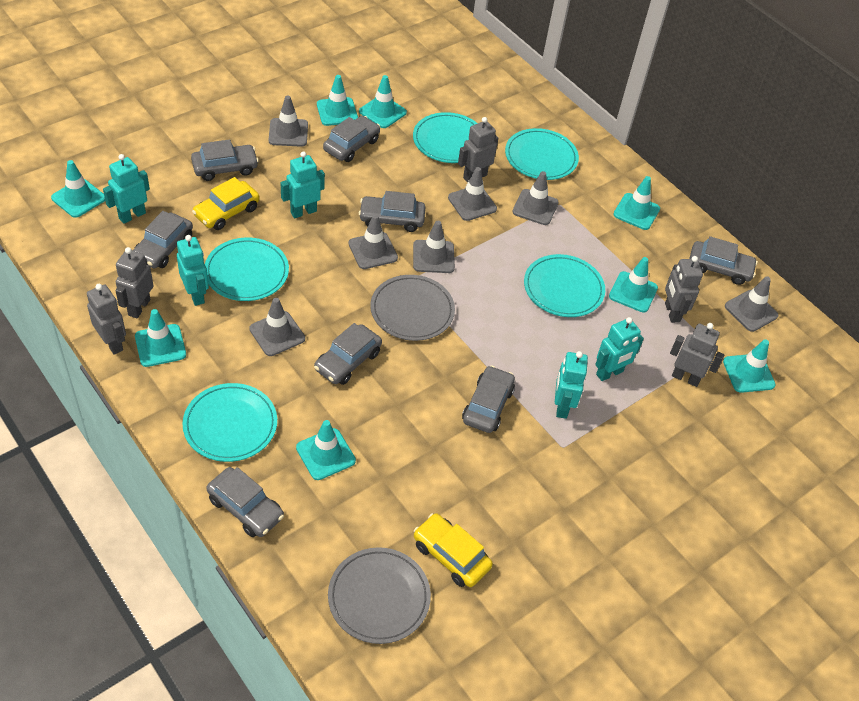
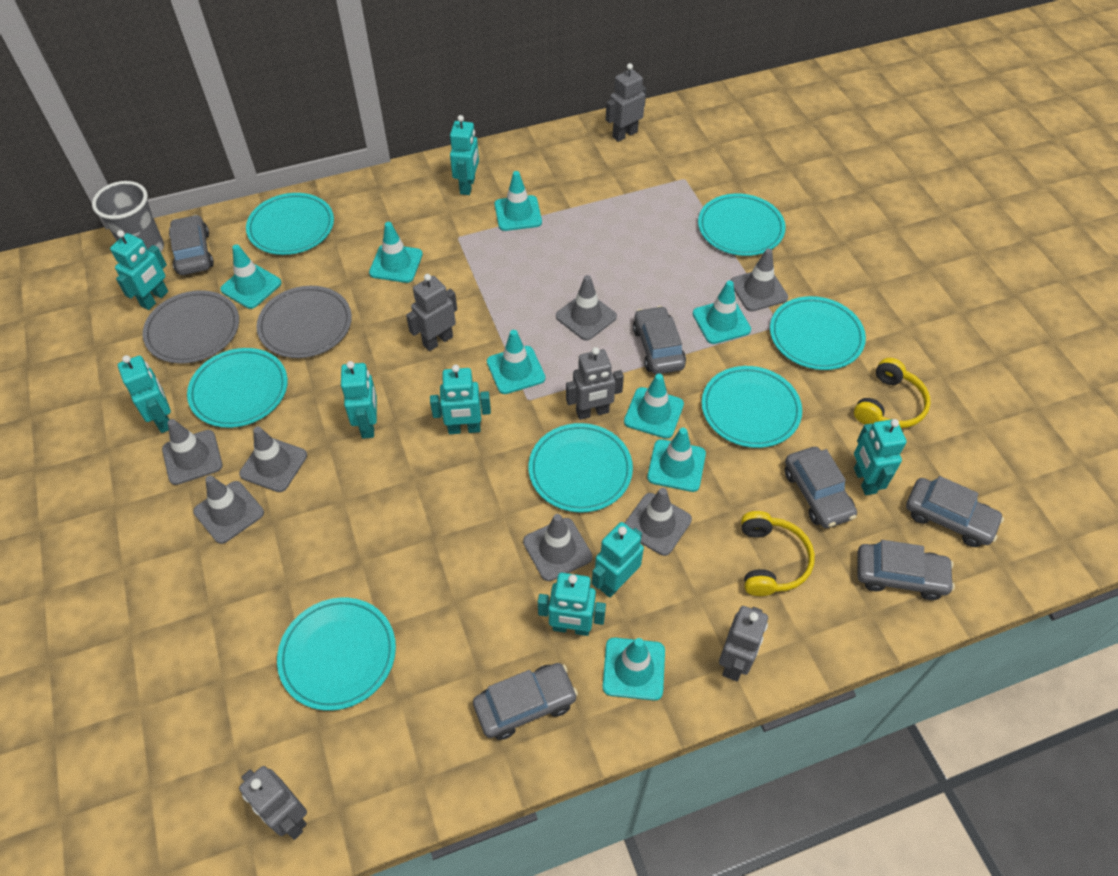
grey car: [133,211,193,268] [191,139,259,181] [206,467,284,537] [314,323,382,385] [323,116,380,162] [359,191,425,232] [462,365,515,433] [689,236,758,285] = 8 -> [169,215,214,275] [473,663,578,740] [633,306,686,374] [785,447,857,528] [857,540,955,600] [906,476,1004,547] = 6
grey cup: none = 0 -> [92,181,164,252] = 1
turquoise plate: [182,383,277,462] [205,238,289,301] [413,112,478,163] [505,128,579,180] [524,254,605,317] = 5 -> [187,348,288,428] [246,193,334,255] [277,598,396,711] [529,423,633,512] [698,194,786,256] [702,366,802,448] [770,296,866,370] = 7
turquoise robot: [103,154,150,224] [177,235,209,306] [281,151,325,218] [555,351,588,419] [595,317,644,381] = 5 -> [110,230,168,310] [118,355,171,433] [341,361,377,439] [430,365,491,434] [450,115,479,195] [538,573,606,636] [592,522,644,598] [854,419,907,495] = 8
yellow car: [192,177,260,230] [414,513,493,587] = 2 -> none = 0
yellow headphones: none = 0 -> [741,511,815,596] [854,358,931,428] = 2

